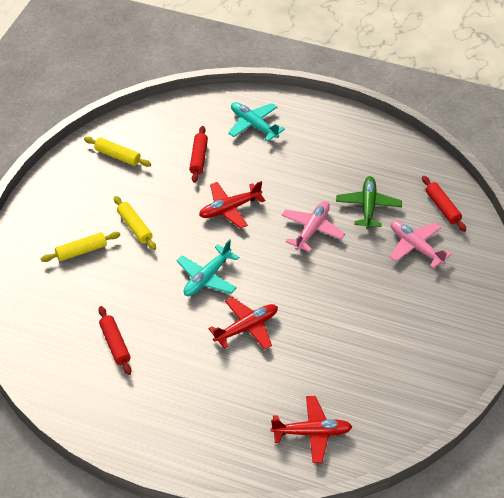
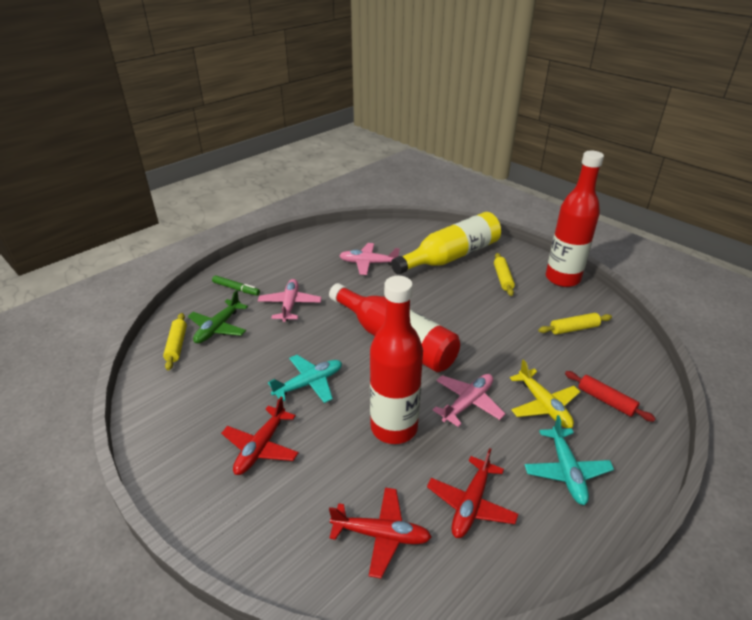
green marker: none = 0 -> [212,275,260,296] = 1
pink plane: [281,201,345,252] [389,221,452,268] = 2 -> [258,279,322,322] [339,243,400,275] [433,374,505,427] = 3
red bottle: none = 0 -> [329,283,460,372] [370,276,423,444] [546,151,604,287] = 3
red rolling pin: [98,306,131,375] [189,126,208,183] [422,176,466,232] = 3 -> [565,371,656,422] = 1
yellow bottle: none = 0 -> [391,212,501,275] = 1
yellow plane: none = 0 -> [510,359,580,428] = 1

